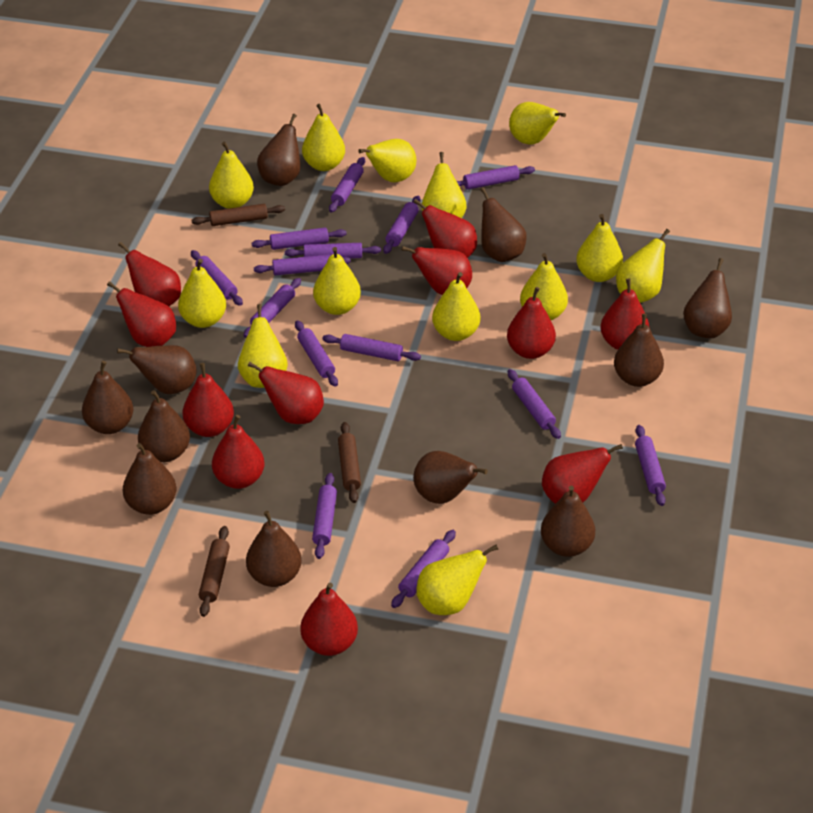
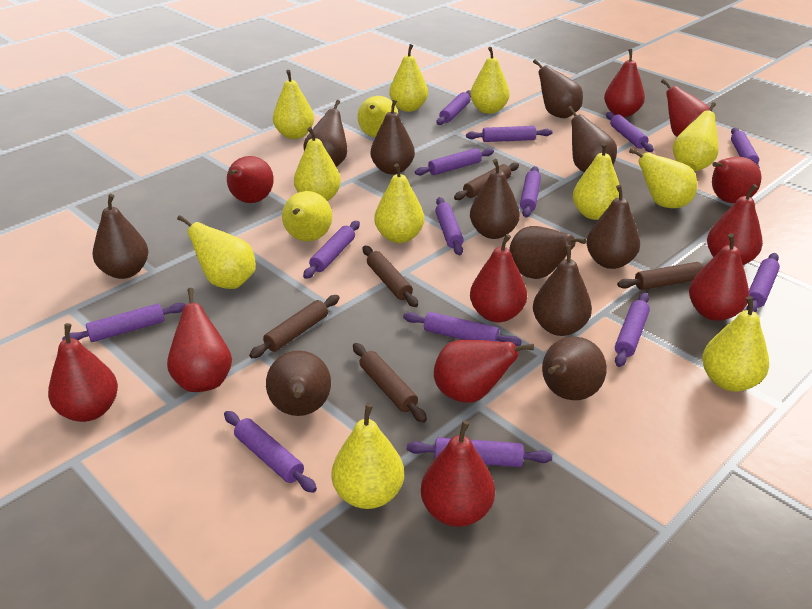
brown rolling pin: [192,204,285,226] [199,526,230,617] [338,422,361,503] = 3 -> [249,295,340,358] [353,343,427,423] [363,246,418,307] [454,163,519,200] [617,262,704,290] = 5

